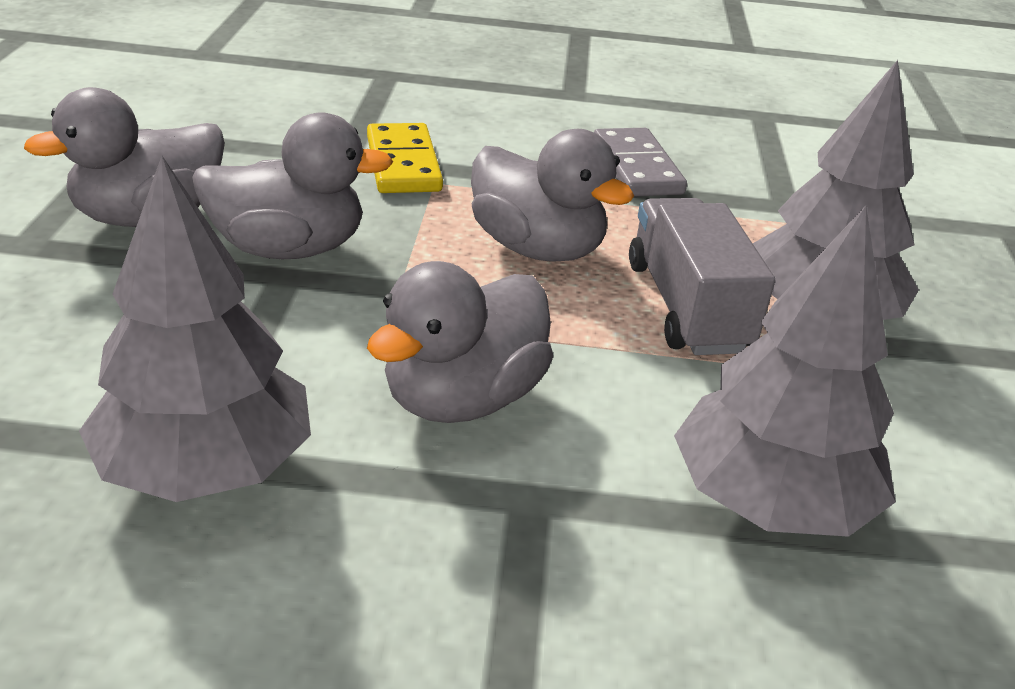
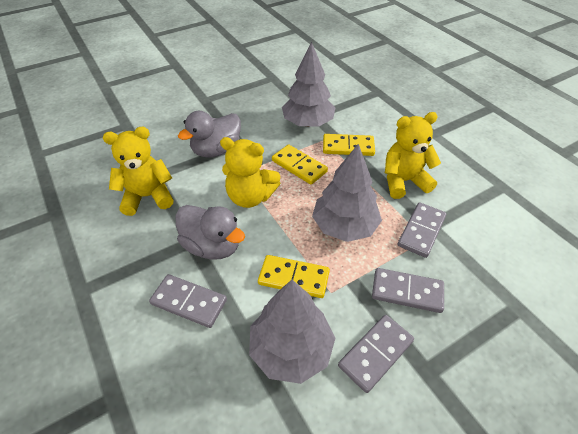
grey domino: [594,128,687,196] = 1 -> [149,274,227,328] [338,315,414,393] [372,268,444,313] [398,202,446,258] = 4
grey duck: [24,87,225,227] [192,112,393,259] [367,261,553,423] [471,129,634,262] = 4 -> [175,205,245,260] [178,111,241,158] = 2
grey truck: [629,198,775,355] = 1 -> none = 0
yellow domino: [367,123,443,193] = 1 -> [258,255,330,298] [272,145,328,185] [323,134,375,156] = 3
yellow teddy bear: none = 0 -> [103,127,174,216] [220,137,280,208] [385,112,441,199] = 3

